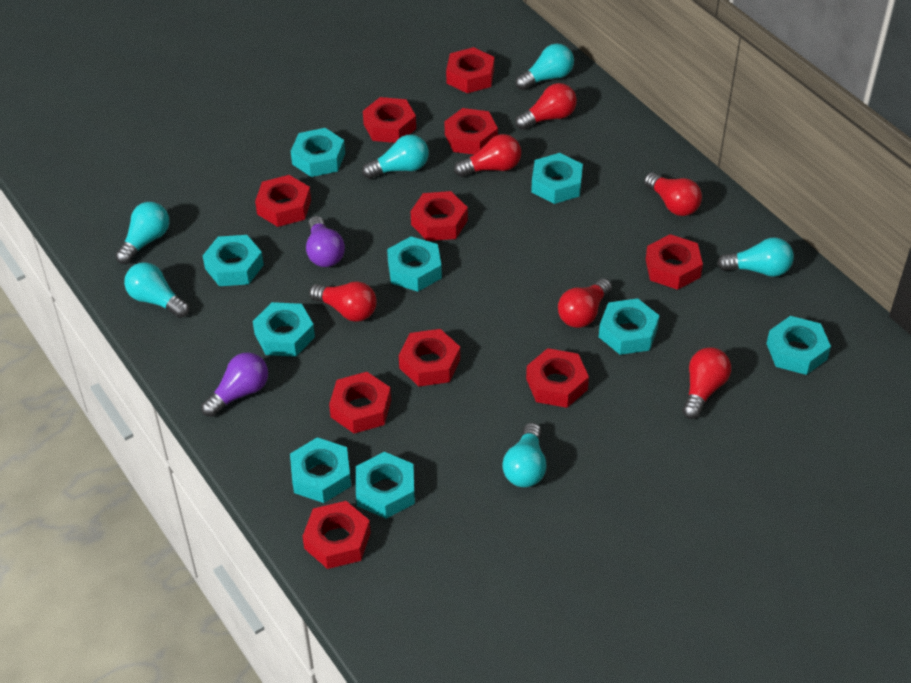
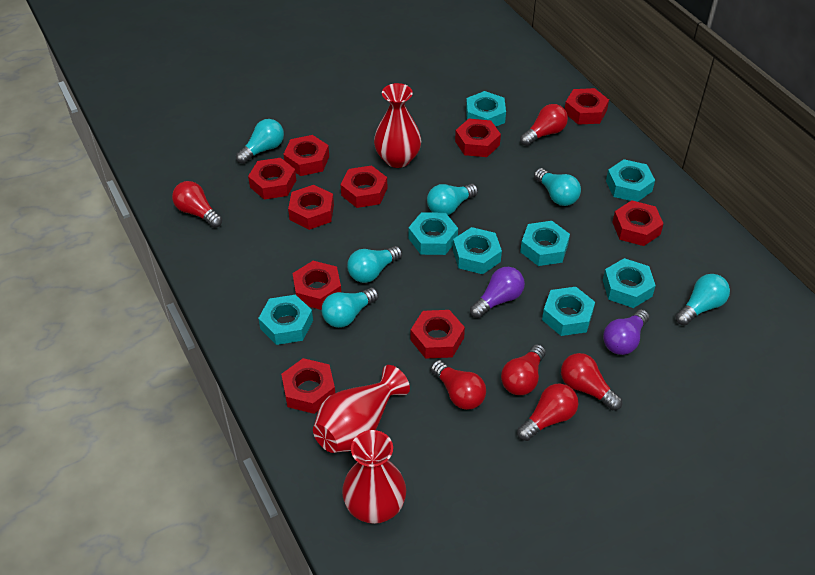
red vase: none = 0 -> [313,365,410,453] [342,430,406,524] [374,83,421,168] = 3
turquoise nut: [203,235,264,286] [253,302,315,357] [290,437,351,503] [291,128,345,177] [356,452,415,519] [387,236,442,291] [531,153,583,204] [599,298,660,355] [766,316,831,375] = 9 -> [258,295,313,345] [409,212,458,255] [453,227,502,274] [466,91,506,127] [520,221,570,266] [542,287,595,336] [603,258,656,308] [606,159,655,202] = 8

